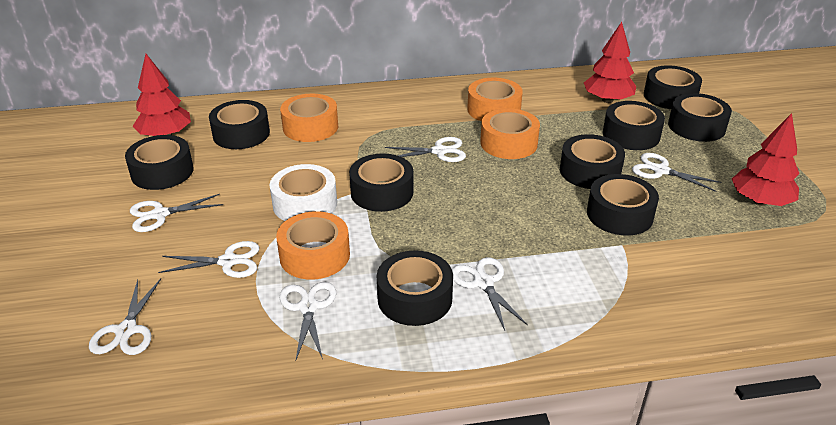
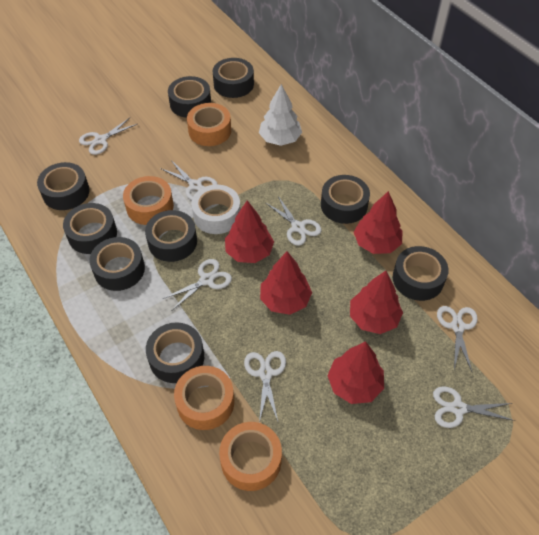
red tree: [133,54,191,136] [584,22,636,103] [732,113,799,206] = 3 -> [225,200,274,263] [260,251,312,315] [327,341,384,404] [350,271,403,334] [354,191,402,254] = 5
white tree: none = 0 -> [259,84,302,146] = 1

